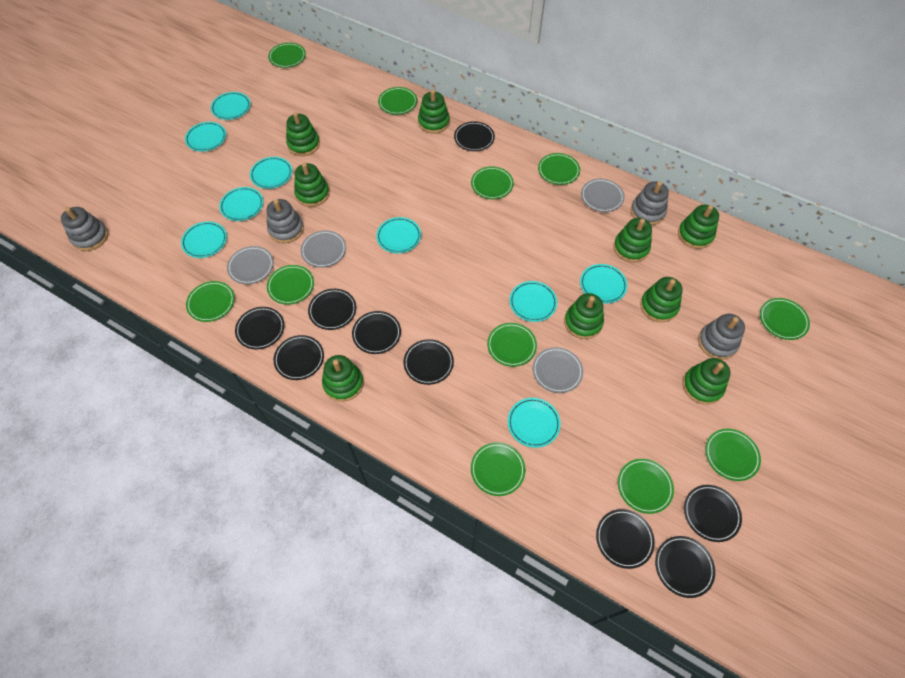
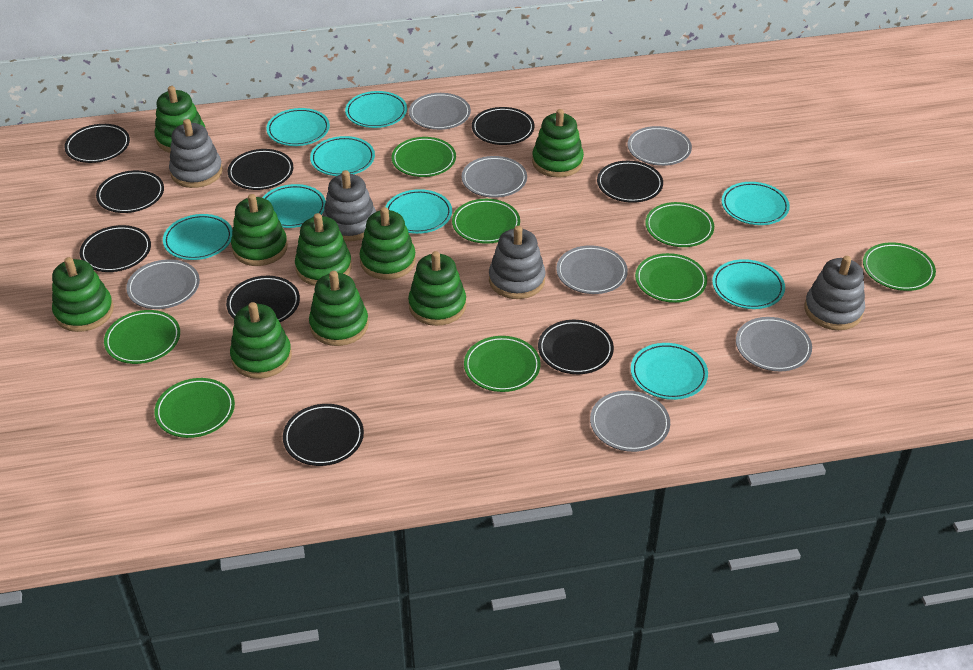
green plate: [186,281,235,322] [267,265,314,305] [268,43,306,68] [378,87,417,115] [471,166,514,199] [471,442,525,496] [487,323,537,367] [538,153,580,185] [618,459,674,514] [705,429,761,481] [760,298,810,340] = 11 -> [104,310,180,364] [154,378,235,438] [392,137,456,177] [452,199,520,244] [464,336,541,392] [635,253,707,303] [645,202,714,247] [863,242,936,291] = 8
grey plate: [227,246,274,284] [301,230,346,268] [533,347,583,393] [581,179,625,212] = 4 -> [126,259,200,309] [409,93,471,130] [461,156,527,198] [556,245,628,294] [590,391,670,452] [628,126,692,166] [736,317,812,371] = 7

